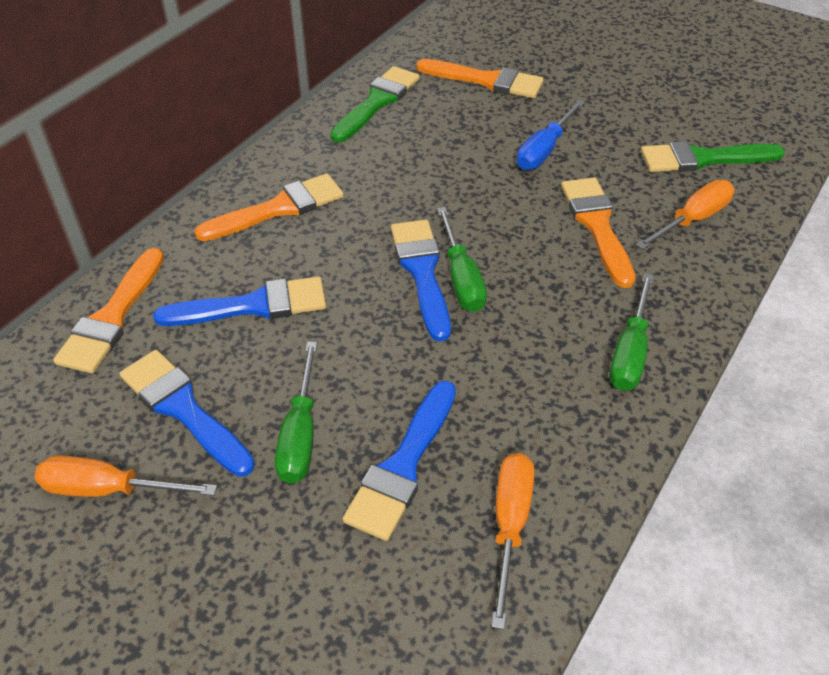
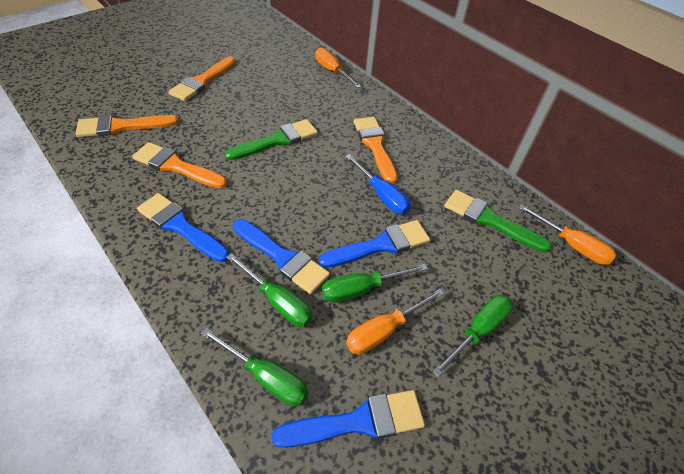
green screwdriver: [275,341,317,484] [437,207,487,312] [609,273,654,391] = 3 -> [201,328,309,406] [226,253,313,327] [322,264,428,303] [432,295,513,377] = 4

